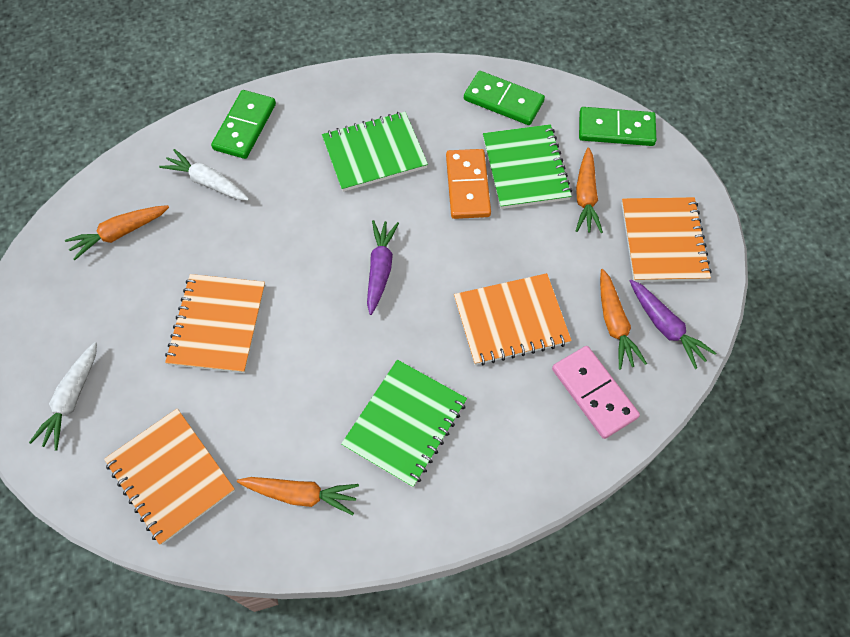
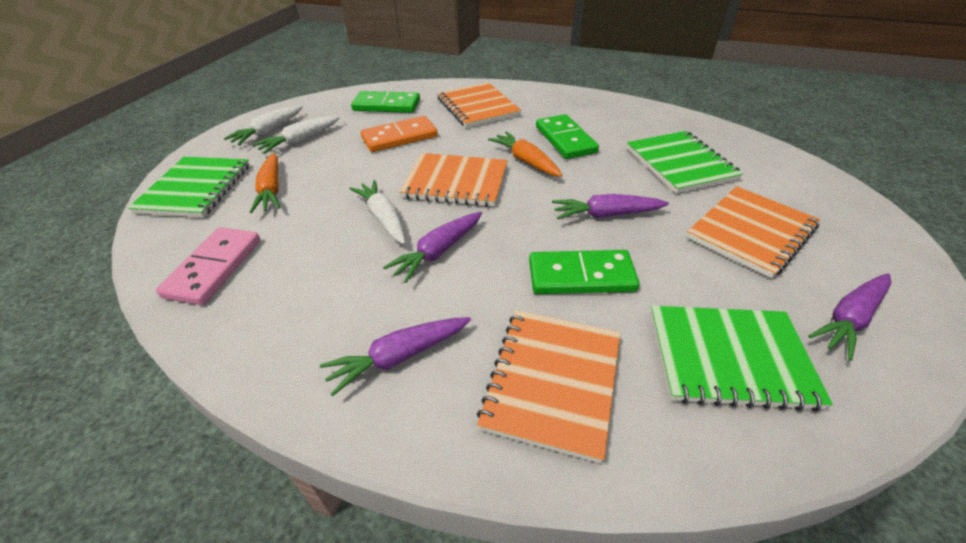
orange carrot: [65,205,169,260] [237,477,359,515] [576,147,603,233] [600,269,647,370] = 4 -> [250,153,280,213] [488,131,563,177] = 2
purple carrot: [367,220,399,315] [630,279,716,369] = 2 -> [320,317,471,397] [383,212,482,283] [552,194,669,219] [808,273,891,361] = 4
white carrot: [29,342,97,451] [159,149,249,201] = 2 -> [224,106,303,145] [253,116,341,154] [349,180,405,244] = 3

